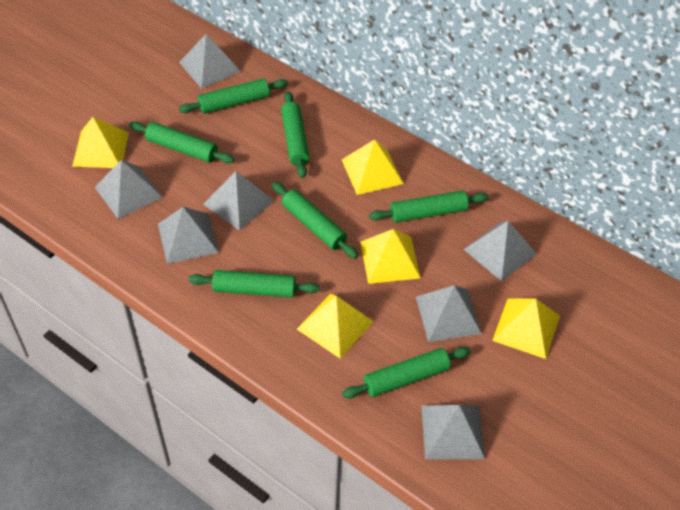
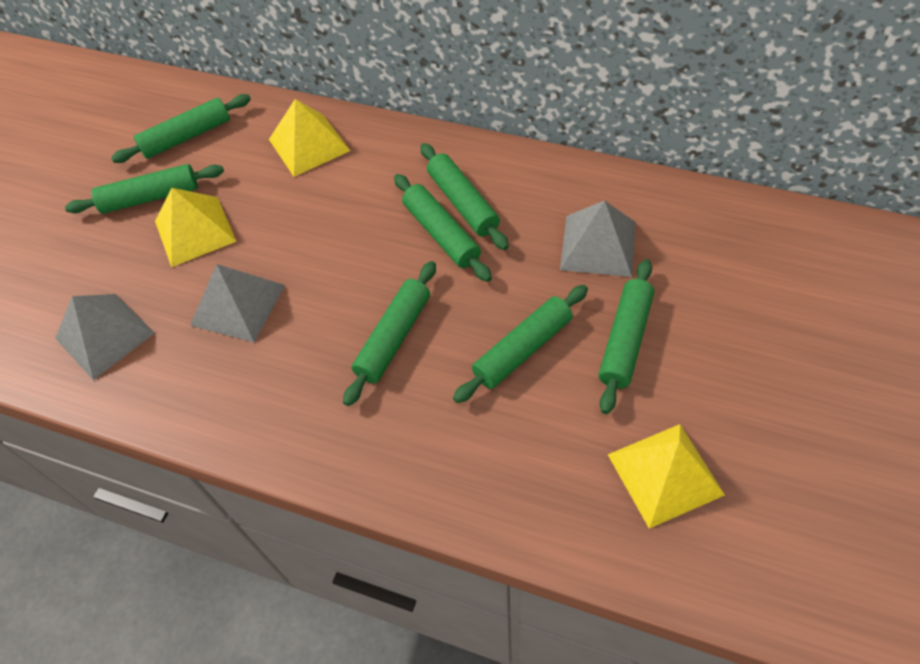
grey pyramid: [95,160,163,219] [158,207,219,264] [179,34,241,89] [203,171,274,231] [416,285,482,342] [421,405,485,459] [464,221,537,282] = 7 -> [55,294,155,380] [190,264,285,342] [560,201,635,277] = 3
yellow pyramid: [72,117,129,168] [297,294,374,359] [342,139,404,195] [360,229,421,284] [492,298,560,359] = 5 -> [155,188,237,267] [269,99,350,177] [607,424,725,529] = 3

